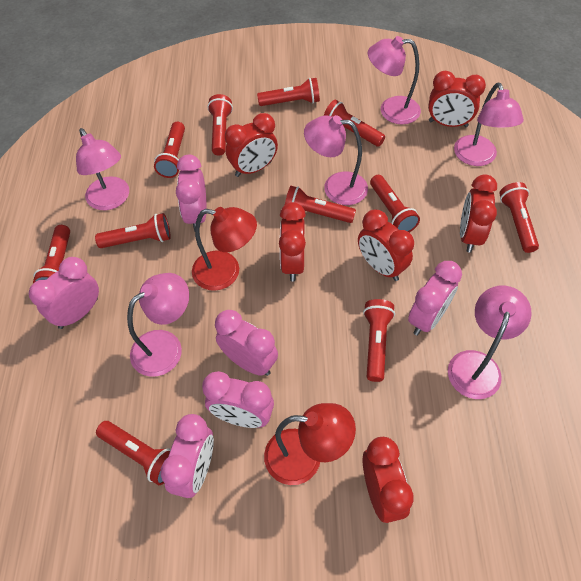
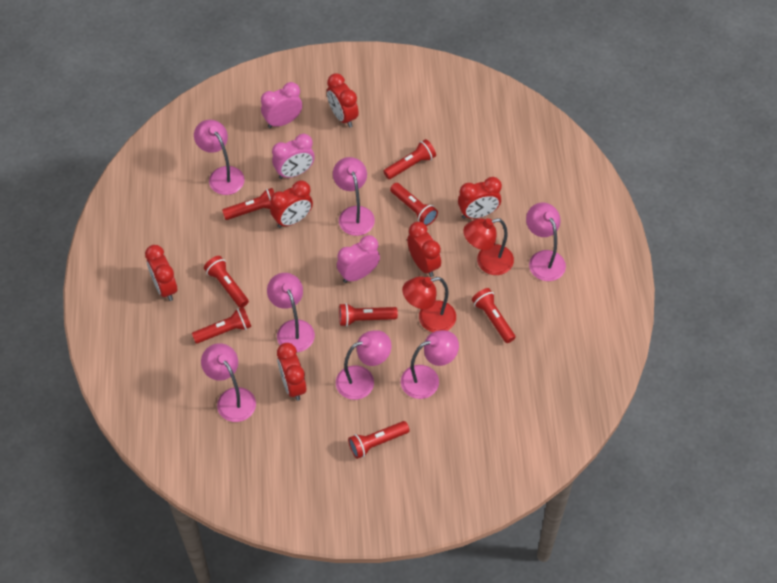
pink clock: [29,257,99,329] [160,414,214,498] [176,155,207,231] [202,371,274,428] [215,310,278,376] [408,261,462,335] = 6 -> [261,82,302,128] [272,134,315,179] [337,235,380,283] = 3
pink lamp: [76,128,129,210] [127,273,189,377] [304,115,368,205] [368,36,421,125] [448,286,532,399] [454,82,524,166] = 6 -> [194,120,244,195] [201,343,256,422] [267,273,315,352] [333,157,375,236] [336,330,392,400] [401,330,459,399] [526,203,566,281] = 7
red flashlight: [33,225,70,283] [95,213,171,248] [96,421,171,485] [154,122,185,178] [207,94,233,155] [257,78,320,106] [285,186,356,223] [324,100,385,147] [363,299,395,382] [370,175,420,232] [499,182,539,253] = 11 -> [192,307,251,344] [204,256,249,308] [222,188,274,220] [339,303,398,327] [348,421,410,459] [383,139,436,179] [390,183,438,226] [472,288,516,343] = 8

